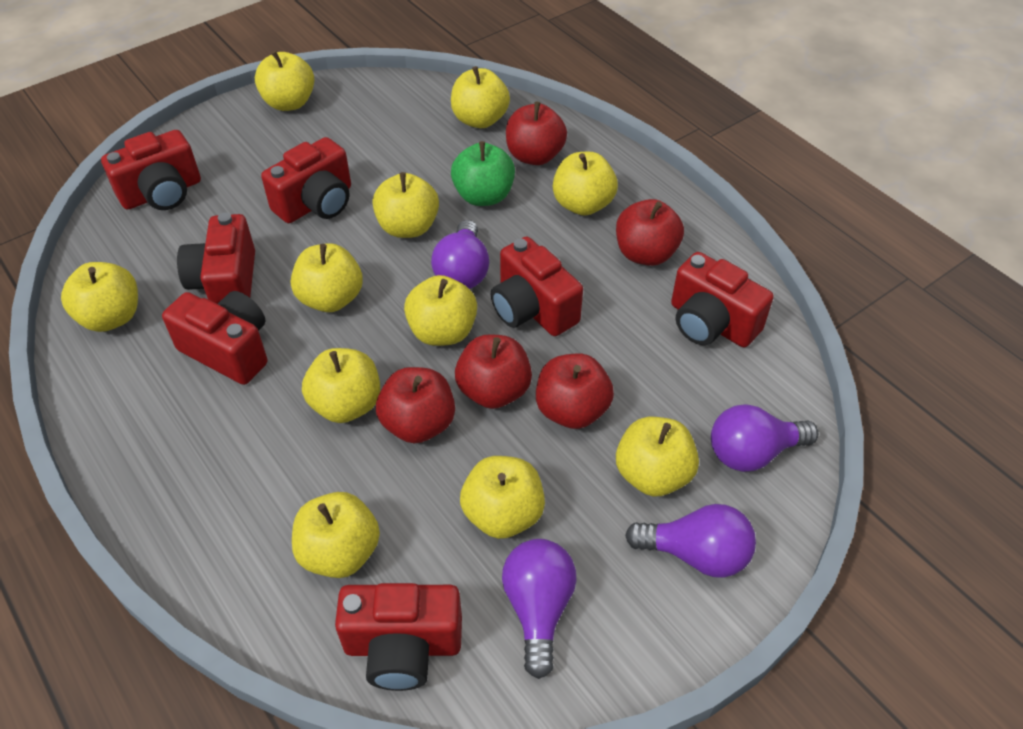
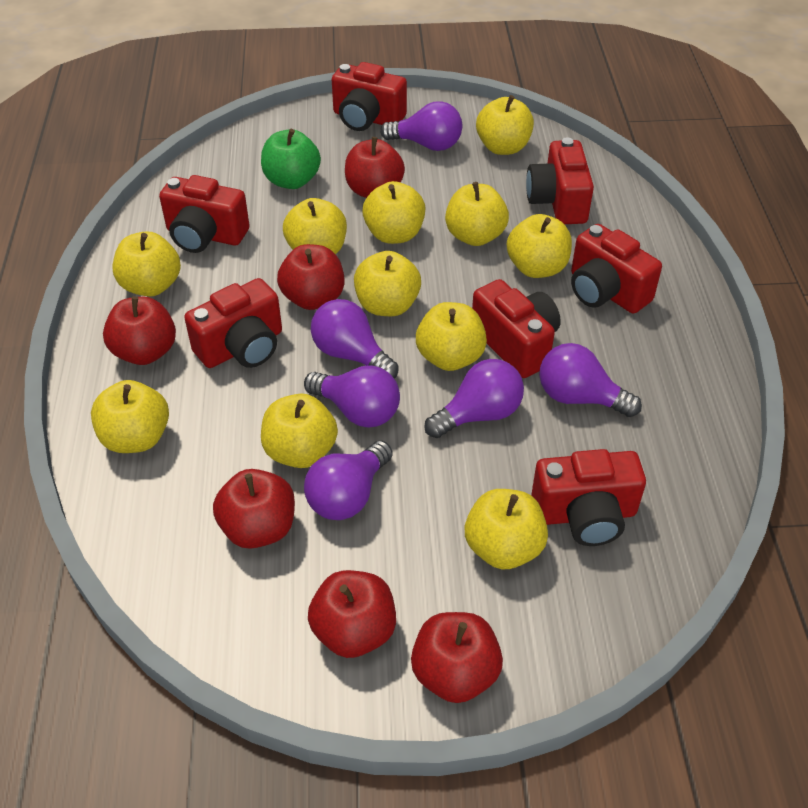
purple light bulb: [431,220,489,289] [502,539,577,679] [625,504,756,578] [711,404,818,472] = 4 -> [304,365,400,427] [304,441,393,520] [311,299,399,378] [380,101,462,151] [424,359,524,438] [539,343,642,417] = 6
red apple: [376,367,455,443] [455,335,532,409] [506,102,567,165] [536,353,614,429] [616,199,684,266] = 5 -> [103,296,176,365] [213,469,295,549] [277,244,345,310] [308,570,396,658] [345,137,405,198] [411,612,503,703] = 6

